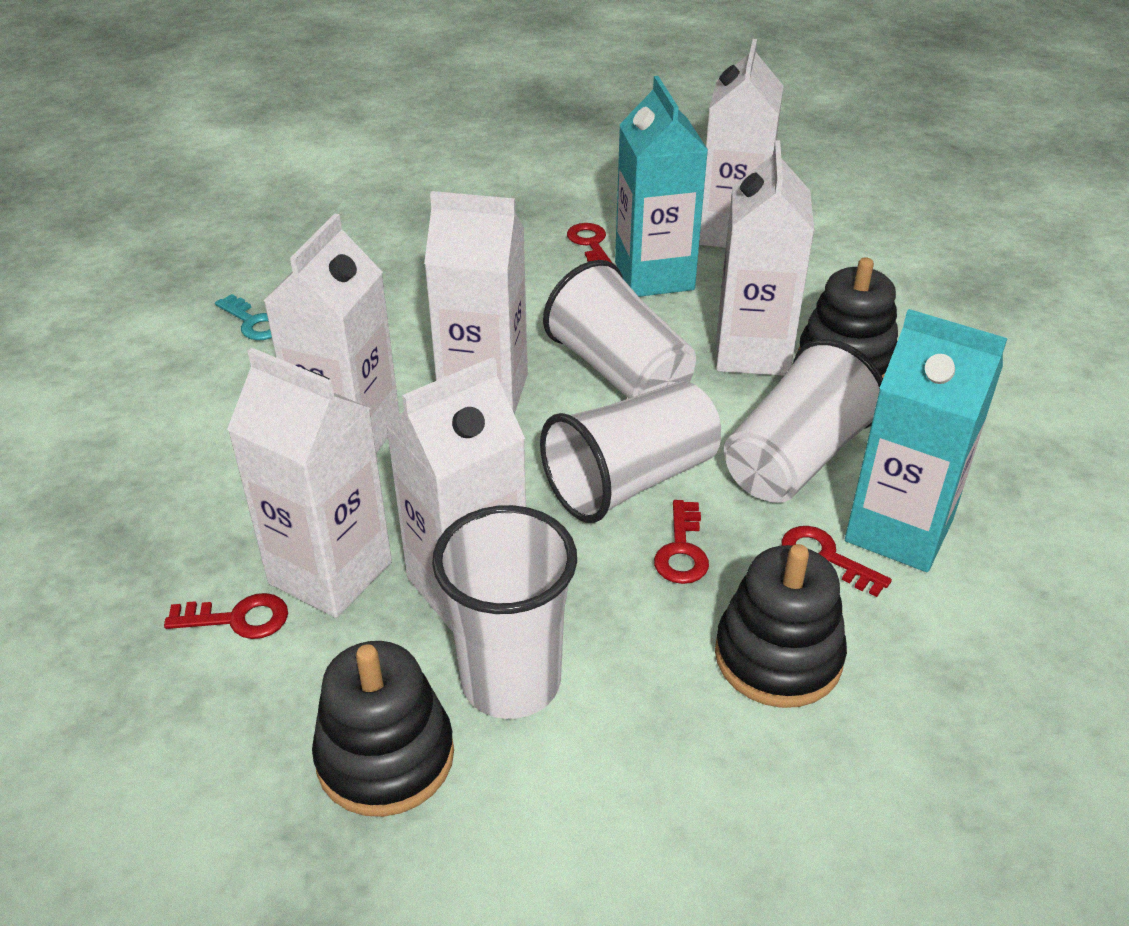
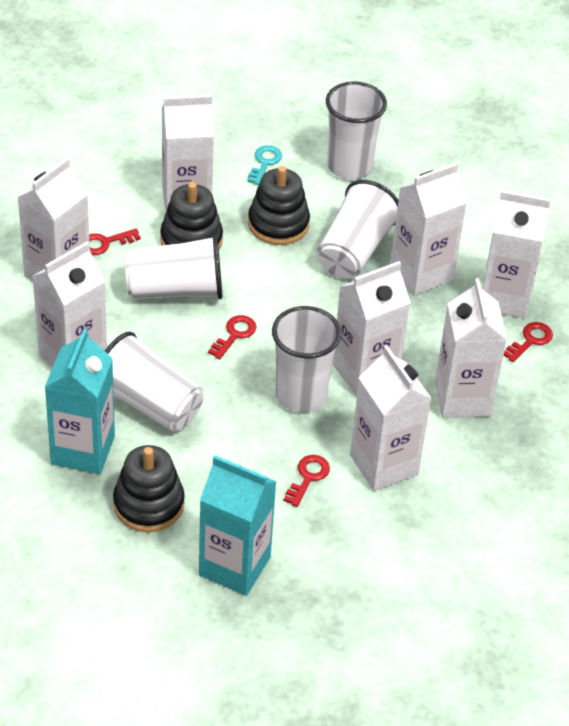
white carton: [227,348,392,618] [264,213,400,453] [385,357,526,632] [424,191,528,415] [699,39,784,248] [716,140,814,376] = 6 -> [18,157,90,282] [32,242,107,368] [162,95,214,212] [332,261,411,396] [350,345,432,491] [390,162,467,295] [435,278,507,418] [483,190,551,318] = 8
white cup: [432,505,577,719] [540,381,721,523] [543,260,696,399] [724,339,883,503] = 4 -> [105,332,204,432] [125,235,223,299] [272,306,341,413] [316,180,399,279] [326,81,387,180] = 5

